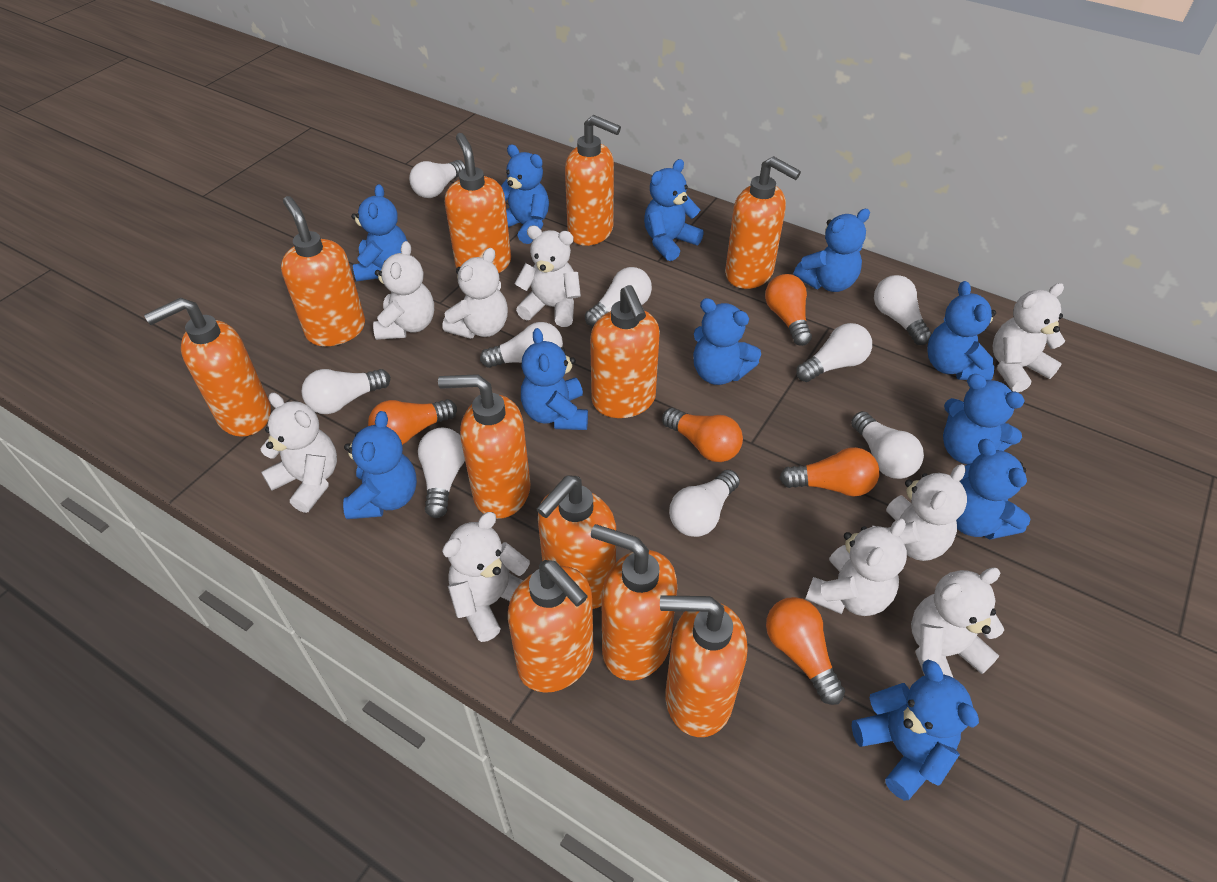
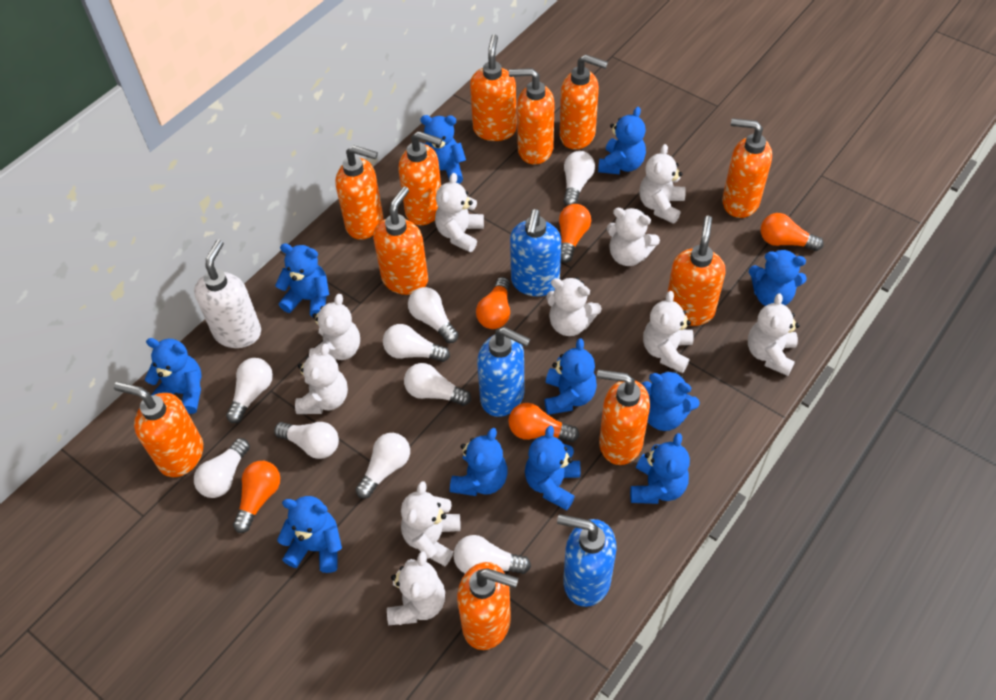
blue soap dispenser: none = 0 -> [477,327,530,417] [510,209,561,296] [557,514,617,607] = 3
white soap dispenser: none = 0 -> [194,240,261,348] = 1
white teddy bear: [260,393,337,513] [373,241,434,340] [442,512,530,642] [443,248,508,339] [515,226,581,327] [805,518,907,616] [872,464,967,561] [911,568,1004,678] [993,283,1065,392] = 9 -> [295,344,348,414] [309,294,360,360] [387,551,445,625] [401,481,460,566] [435,173,484,252] [546,277,602,336] [607,208,660,266] [639,144,686,224] [643,291,694,373] [748,293,800,376] = 10

